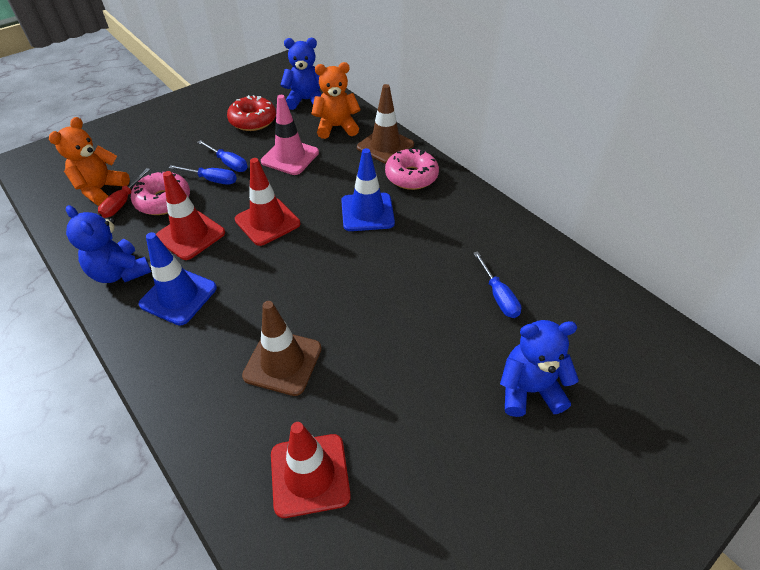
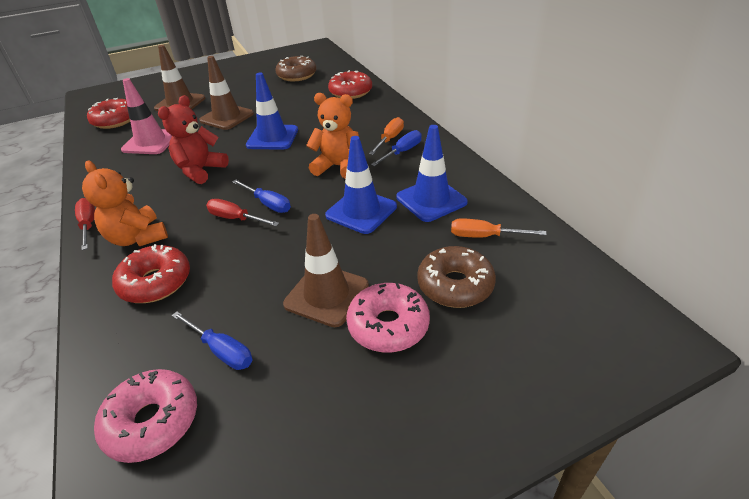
blue teddy bear: [66,205,151,283] [281,38,322,110] [500,320,579,417] = 3 -> none = 0
blue traffic cone: [139,232,217,326] [341,148,395,231] = 2 -> [246,72,298,150] [325,136,397,234] [396,125,468,222] = 3
brown donut: none = 0 -> [275,56,316,81] [417,246,496,308] = 2
brown traffic cone: [242,301,322,396] [357,84,414,164] = 2 -> [154,45,205,111] [199,56,254,130] [283,214,369,327] = 3
orange screwdriver: none = 0 -> [369,117,404,155] [451,218,547,238] = 2
red donut: [227,95,276,131] = 1 -> [87,98,130,129] [112,244,190,303] [328,70,372,99] = 3
red screwdriver: [98,168,151,218] = 1 -> [75,198,95,250] [206,199,279,226] = 2
red teddy bear: none = 0 -> [158,95,229,184] = 1
red traffic cone: [156,171,225,260] [235,158,300,246] [271,422,351,518] = 3 -> none = 0

